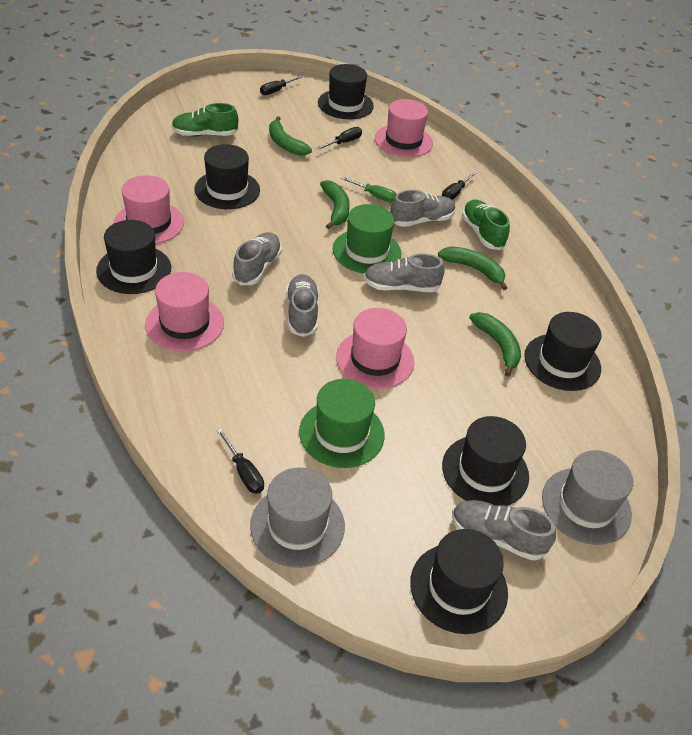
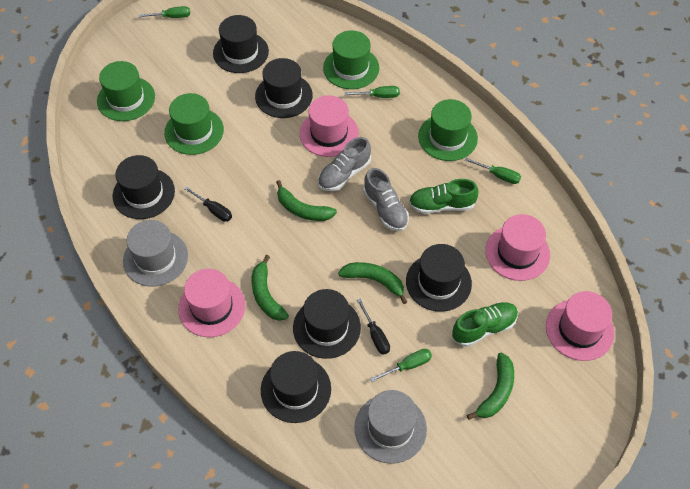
black screwdriver: [217,428,264,494] [260,75,303,95] [317,127,362,150] [442,172,477,200] = 4 -> [185,187,232,222] [357,299,390,355] = 2
green hat: [299,379,385,468] [333,204,401,274] = 2 -> [97,61,155,121] [164,93,224,155] [323,30,379,89] [418,99,478,161] = 4
green screwdriver: [341,177,397,203] = 1 -> [138,6,190,18] [344,86,400,98] [370,349,432,382] [465,158,521,184] = 4
grey shoe: [232,232,282,285] [286,274,319,337] [364,254,445,292] [390,190,456,227] [452,500,556,561] = 5 -> [318,137,371,191] [363,168,409,231] = 2

